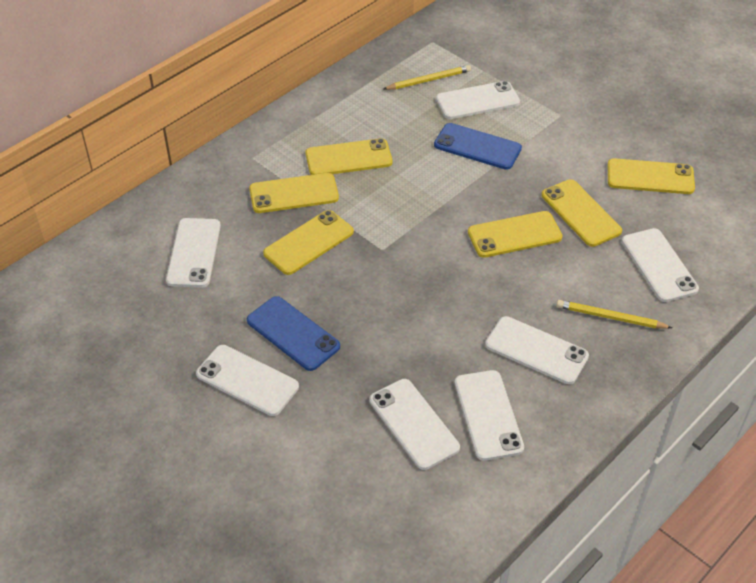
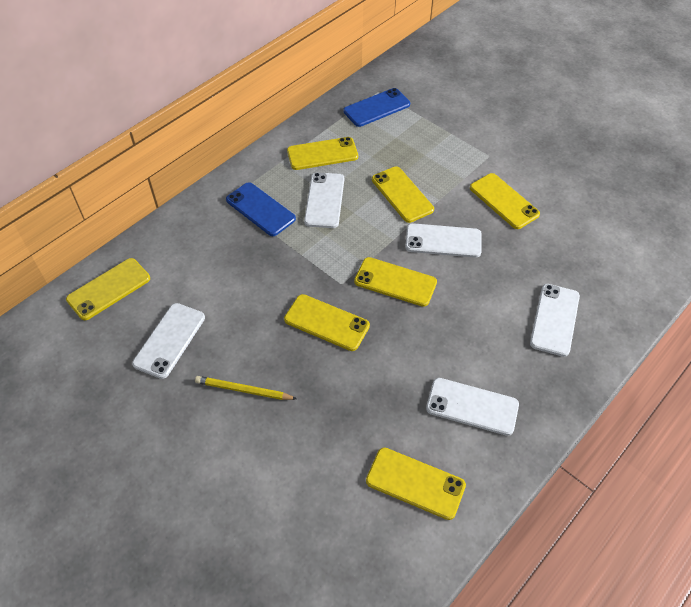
white phone: [166,218,221,288] [196,345,299,416] [369,379,460,470] [436,81,520,119] [455,370,524,461] [485,316,589,384] [622,228,699,302] = 7 -> [132,303,205,379] [304,172,344,228] [405,223,482,258] [426,378,519,436] [530,284,580,357] = 5
yellow pencil: [383,65,471,90] [556,300,672,329] = 2 -> [195,376,297,400] = 1
yellow phone: [249,173,339,213] [263,210,354,275] [305,138,392,175] [468,211,563,258] [542,179,622,247] [608,158,695,194] = 6 -> [66,258,150,320] [284,294,370,351] [287,137,358,170] [354,257,437,307] [366,447,466,520] [372,166,434,223] [470,173,540,229] = 7

